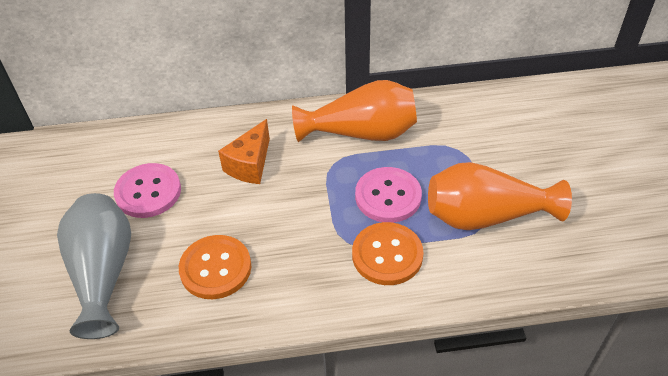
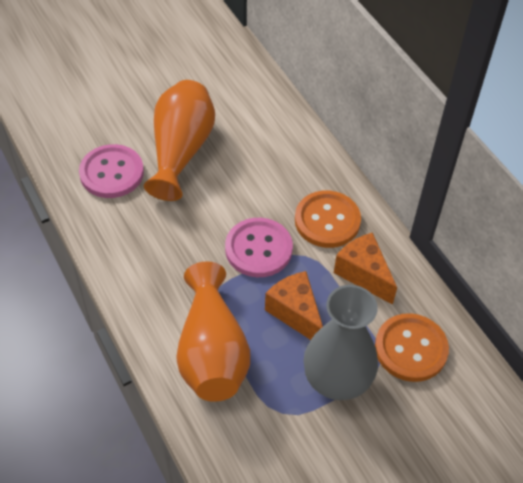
orange cheese: [218,119,270,184] = 1 -> [265,271,323,340] [334,233,397,305] = 2

